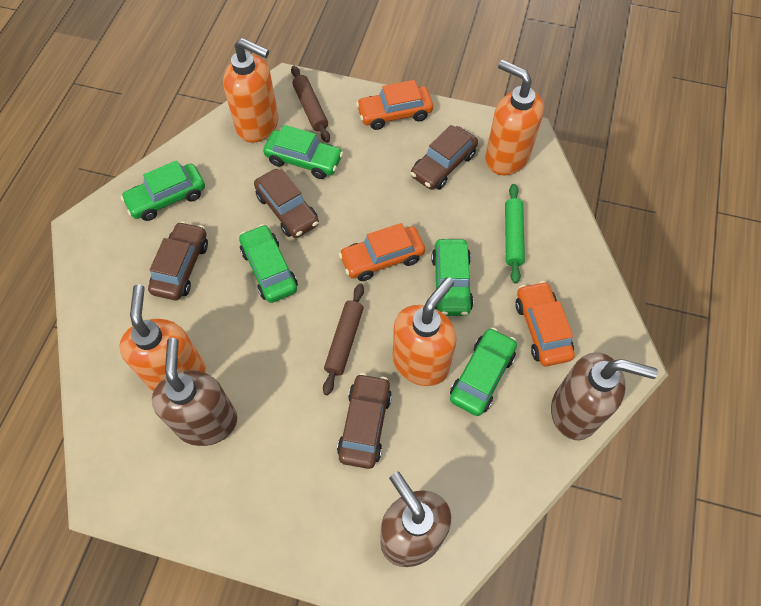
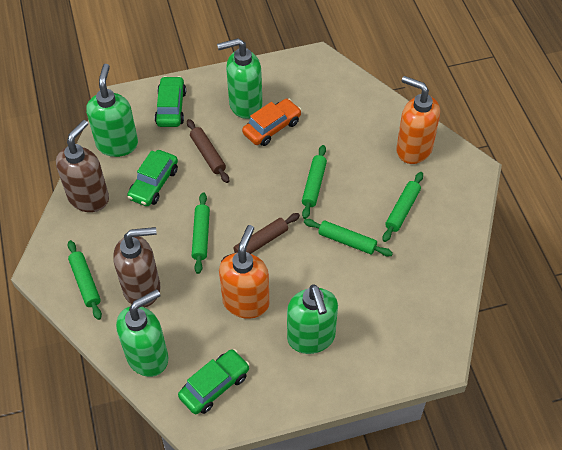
brown car: [148,221,208,300] [254,169,319,238] [337,373,392,469] [411,125,478,190] = 4 -> none = 0
brown soap dispenser: [152,338,238,446] [380,472,451,567] [551,352,658,440] = 3 -> [56,120,109,212] [113,227,160,307] = 2
green car: [121,160,205,221] [239,224,298,303] [263,125,343,179] [431,239,474,316] [450,328,517,416] = 5 -> [127,150,178,206] [155,76,186,127] [178,349,250,414] = 3
green rolling pin: [505,184,525,284] = 1 -> [68,240,102,320] [192,193,210,274] [302,145,327,219] [304,219,393,257] [383,172,423,242] = 5
green soap dispenser: none = 0 -> [86,64,138,157] [116,289,168,377] [217,38,262,119] [287,284,338,354] = 4
orange car: [339,223,425,281] [356,80,433,130] [515,281,575,366] = 3 -> [242,99,302,146] = 1
orange soap dispenser: [119,284,206,391] [223,38,278,143] [393,277,457,386] [485,60,544,175] = 4 -> [219,225,270,319] [396,76,440,164] = 2

